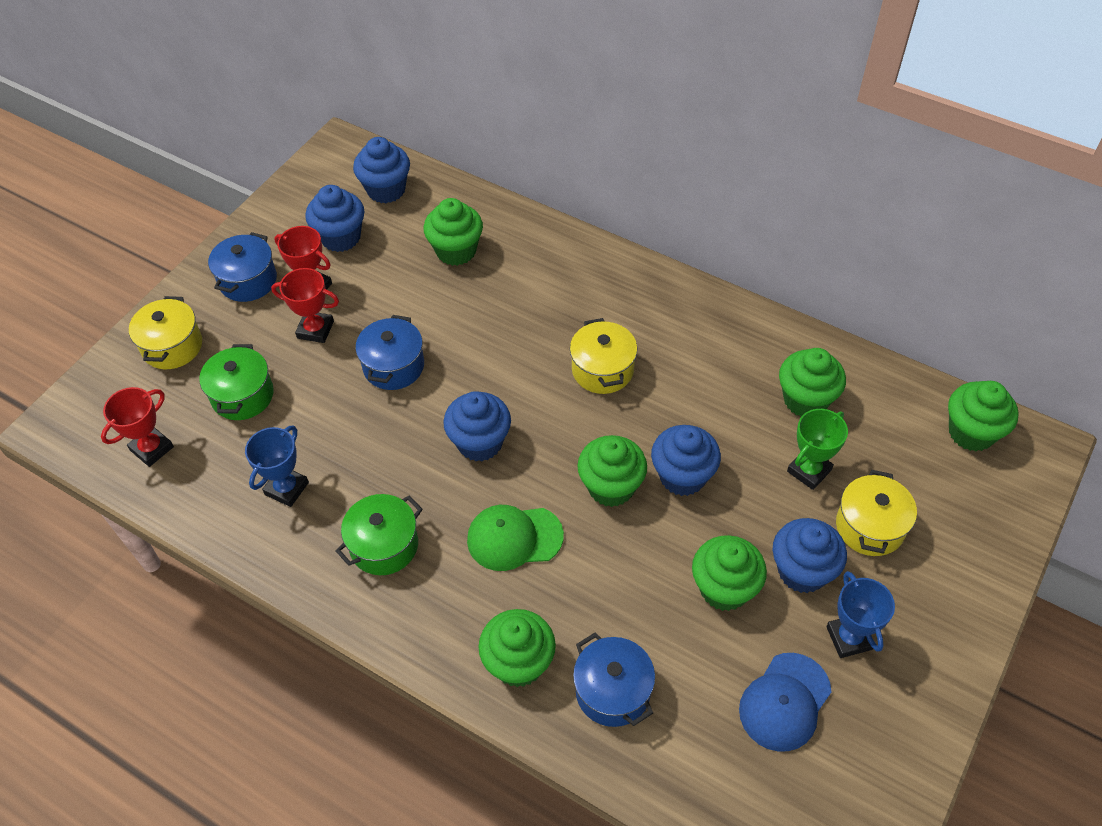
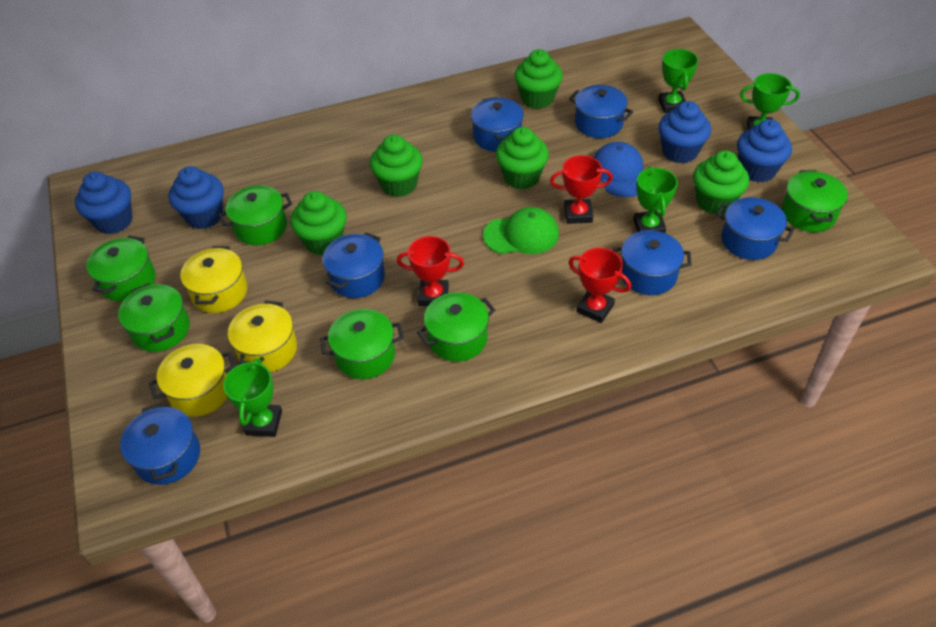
blue cupcake: [305,185,364,252] [353,137,410,203] [443,391,511,461] [651,425,721,496] [773,518,847,593] = 5 -> [75,172,133,234] [168,166,224,229] [658,101,711,163] [737,119,792,182] = 4
blue pot: [208,232,277,302] [355,315,424,390] [573,632,655,727] = 3 -> [120,403,200,485] [322,232,385,298] [471,97,524,152] [569,85,633,138] [613,230,692,295] [716,197,794,260] = 6
blue trophy: [245,425,309,507] [826,571,895,658] = 2 -> none = 0
green cupcake: [423,198,483,266] [478,609,556,687] [577,435,647,507] [692,535,767,611] [779,348,846,417] [948,381,1019,451] = 6 -> [290,191,347,255] [370,135,423,197] [496,127,549,189] [514,49,563,109] [693,151,749,215] = 5
green pot: [199,344,274,420] [336,494,423,575] = 2 -> [86,236,156,302] [118,283,190,352] [218,185,292,246] [320,309,404,379] [417,292,495,362] [782,170,848,232] = 6
green trophy: [787,409,848,490] = 1 -> [223,358,282,437] [633,167,678,233] [658,49,698,113] [740,73,800,130] = 4

